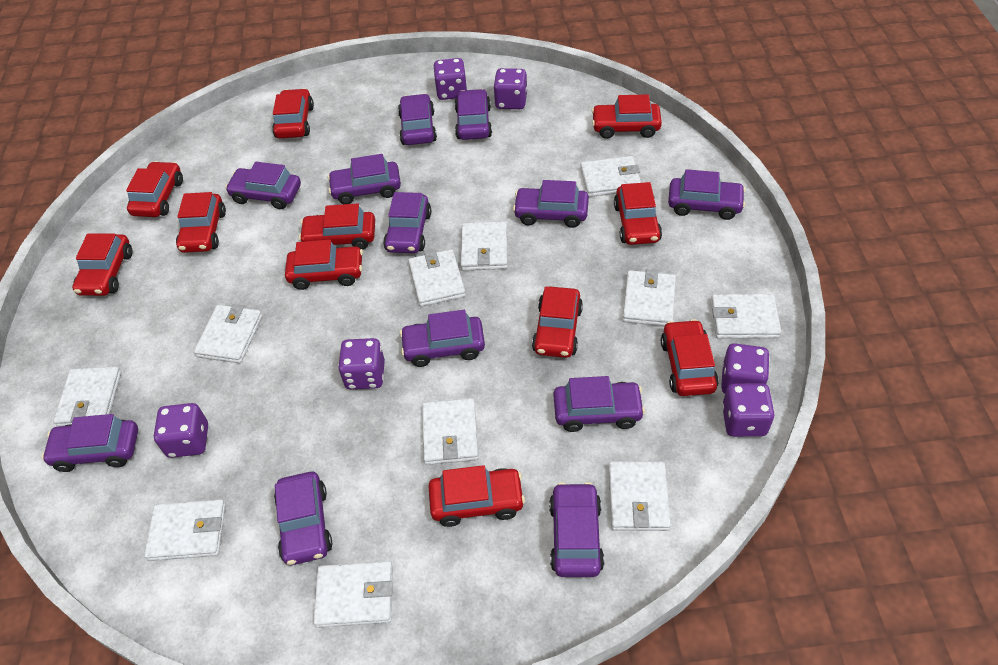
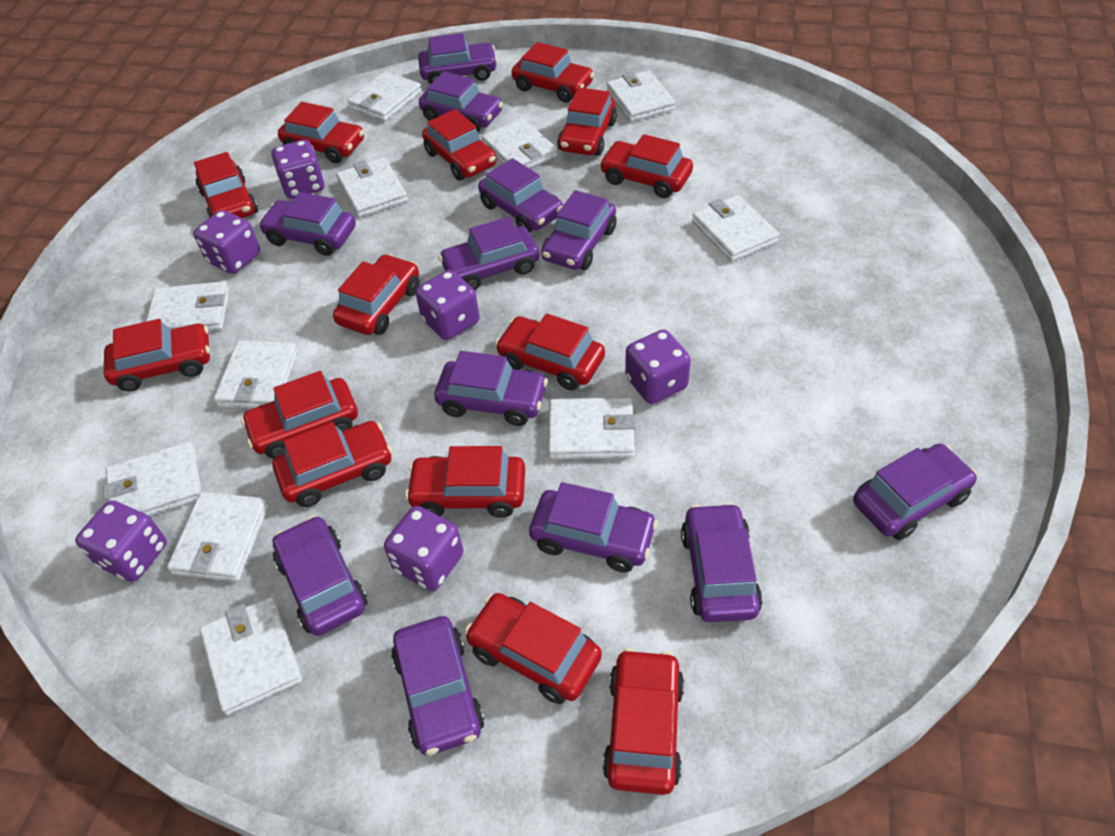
red car: [72,233,133,296] [126,161,183,217] [176,192,226,253] [272,88,314,138] [285,240,363,290] [299,203,375,250] [429,465,525,527] [532,287,583,358] [592,94,662,139] [614,182,662,245] [661,319,719,396] = 11 -> [104,319,210,392] [194,152,258,218] [241,371,358,459] [273,421,392,507] [278,102,364,163] [333,254,420,335] [405,446,525,518] [422,109,497,180] [465,593,602,704] [495,313,605,390] [512,42,594,102] [557,88,617,156] [599,134,693,198] [603,648,684,795] = 14

